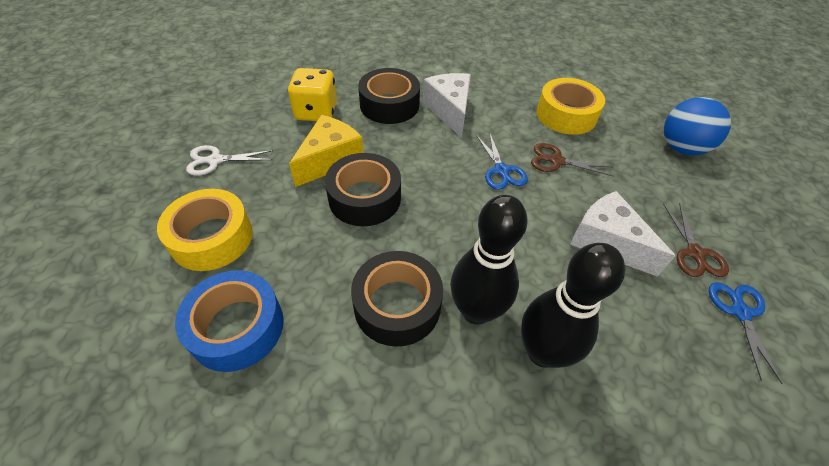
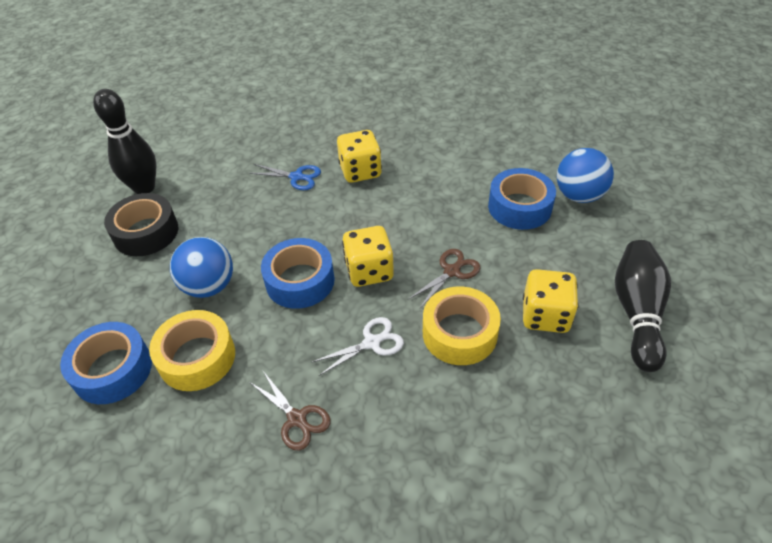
black tape: [325,153,401,226] [351,251,443,347] [358,68,420,124] = 3 -> [104,193,178,256] = 1
blue ball: [664,97,731,155] = 1 -> [170,237,233,298] [557,148,614,203] = 2
blue scissors: [476,134,528,190] [709,282,783,384] = 2 -> [249,164,321,190] = 1
blue tape: [175,270,284,372] = 1 -> [60,322,152,404] [261,238,335,309] [488,168,556,230] = 3
white cheese: [423,73,471,138] [570,191,675,277] = 2 -> none = 0
yellow cheese: [289,115,364,187] = 1 -> none = 0
yellow dice: [288,68,337,121] = 1 -> [337,130,382,183] [342,226,394,287] [523,269,579,333] = 3

